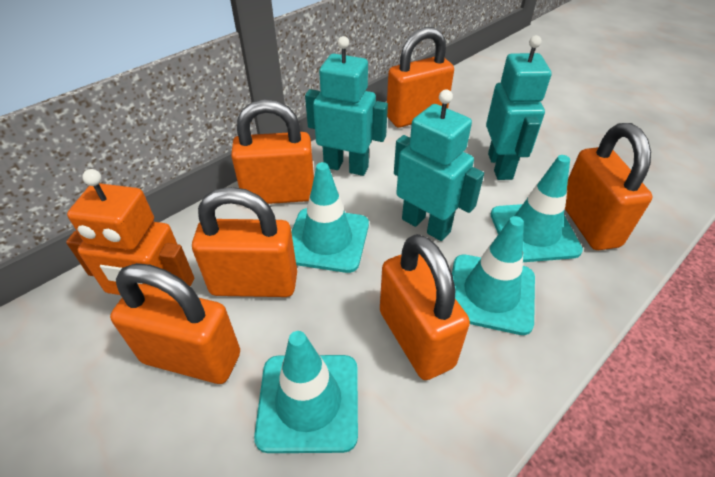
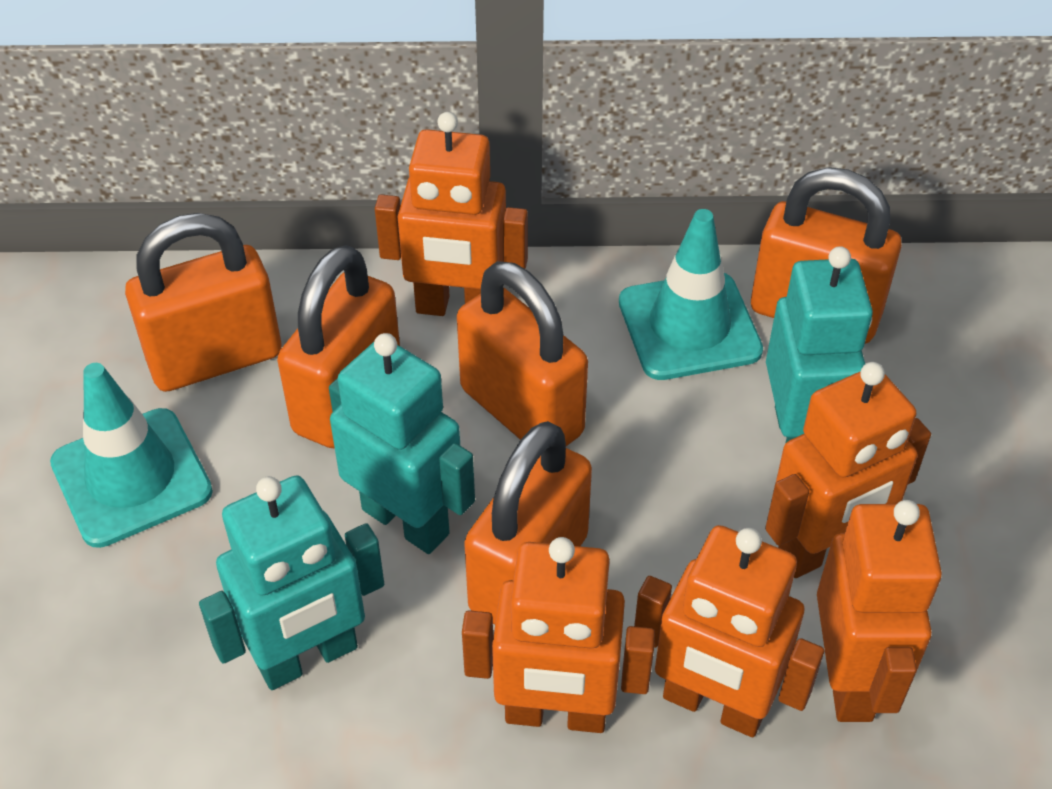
orange padlock: [110,263,240,384] [192,187,297,297] [231,99,314,204] [380,234,470,380] [387,27,454,128] [565,123,653,250] = 6 -> [125,213,282,392] [277,245,400,449] [457,261,588,446] [464,421,592,625] [751,167,902,344] = 5
orange robot: [66,169,194,295] = 1 -> [375,112,528,316] [462,537,655,733] [634,525,824,737] [765,362,931,578] [817,500,942,722] = 5
turquoise traffic cone: [254,331,358,453] [291,162,369,273] [452,216,535,335] [491,155,583,262] = 4 -> [50,363,213,548] [619,209,763,380] = 2

